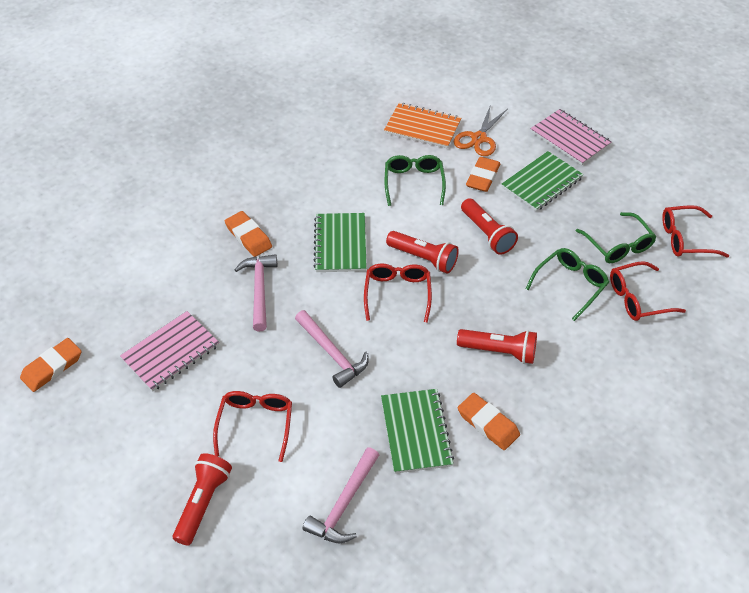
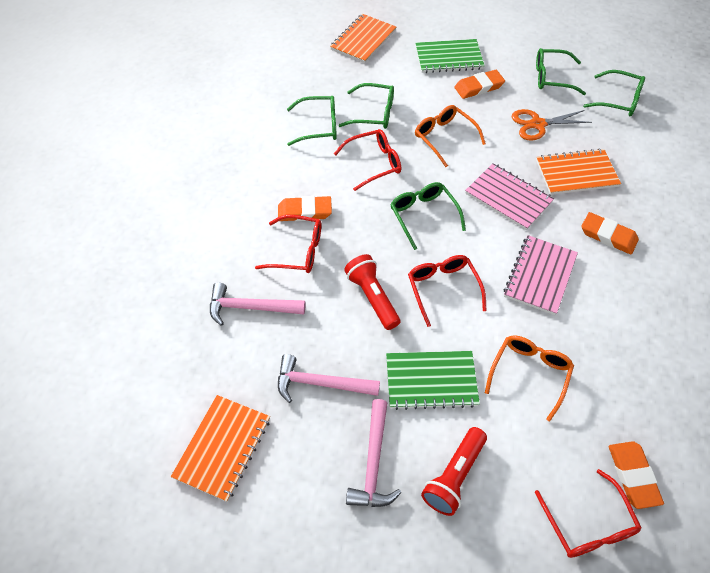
green glasses: [385,155,446,206] [526,248,609,321] [576,212,656,263] = 3 -> [287,96,337,146] [339,83,394,129] [390,182,466,250] [536,48,586,95] [583,70,645,116] = 5
green notebook: [314,213,367,272] [381,389,454,474] [502,151,584,211] = 3 -> [386,351,480,410] [415,39,485,73] = 2
orange glasses: none = 0 -> [415,105,486,167] [485,336,574,422] = 2
orange notebook: [384,103,461,149] = 1 -> [171,395,270,502] [330,14,396,63] [536,148,621,195] = 3
red flashlight: [173,453,232,546] [386,231,459,274] [457,329,537,364] [461,198,518,255] = 4 -> [344,254,400,330] [421,427,487,516] = 2

